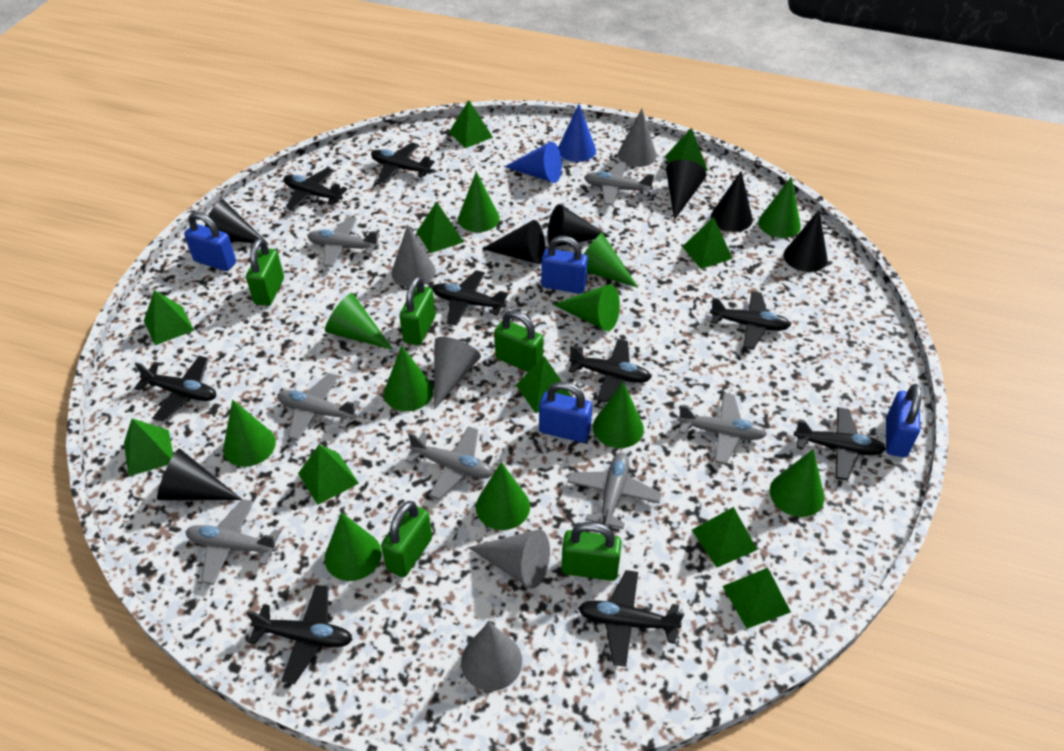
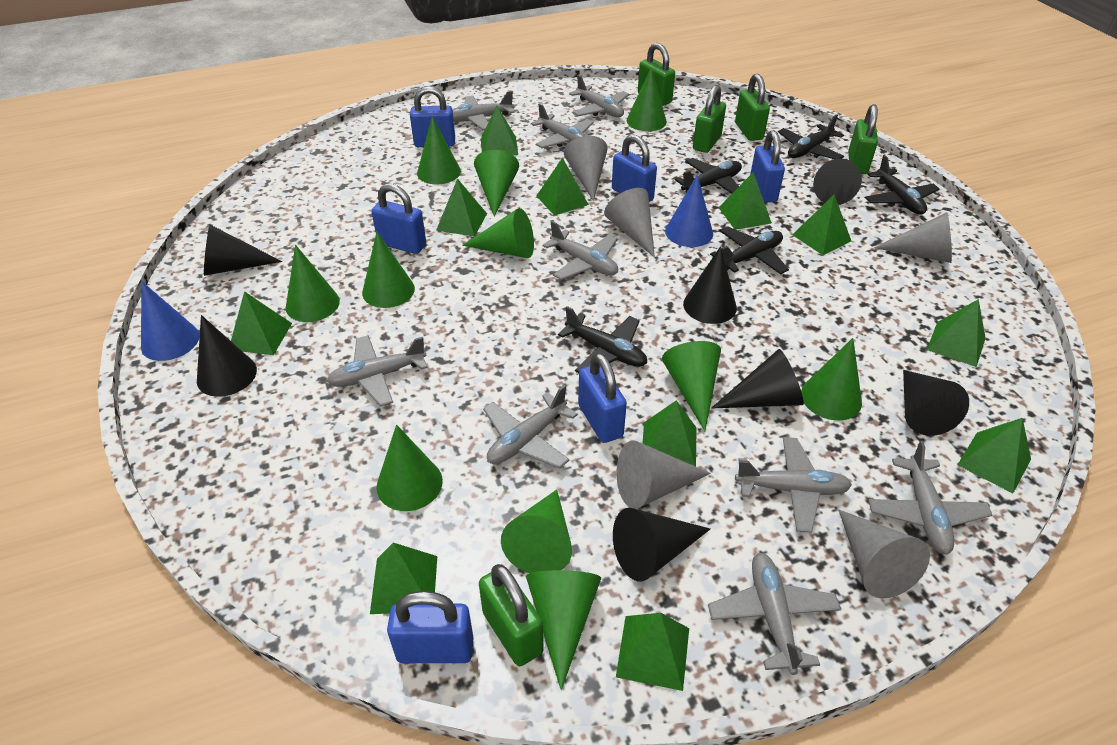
black plane: [134,356,216,421] [247,585,353,684] [283,168,347,210] [371,142,435,183] [432,270,508,326] [568,339,652,402] [578,570,684,667] [710,291,791,350] [794,407,886,480] = 9 -> [558,306,647,373] [675,158,742,194] [710,226,789,274] [778,114,844,159] [865,155,939,215] = 5
blue padlock: [184,212,236,271] [539,381,592,443] [541,236,588,294] [886,384,921,457] = 4 -> [371,184,426,254] [387,591,474,663] [410,86,455,147] [578,353,627,443] [612,134,657,202] [750,130,785,203] = 6
green pyramid: [124,419,173,476] [144,290,194,345] [298,445,359,505] [417,201,464,253] [449,100,493,148] [516,356,572,413] [665,128,708,171] [682,217,733,269] [692,507,757,568] [722,568,791,629] = 10 -> [231,291,292,355] [370,543,437,614] [436,179,487,237] [481,106,518,155] [537,157,589,216] [616,613,689,691] [642,400,697,466] [718,172,772,230] [792,195,851,255] [927,299,986,367] [957,418,1031,493] = 11
grey plane: [185,499,280,585] [277,373,360,441] [307,217,380,267] [405,426,493,500] [567,452,662,529] [584,162,654,206] [677,393,767,464] = 7 -> [327,335,428,407] [452,91,514,130] [483,385,578,469] [531,103,594,148] [543,221,618,280] [569,75,629,117] [708,553,841,675] [735,437,852,533] [868,441,992,555] = 9

